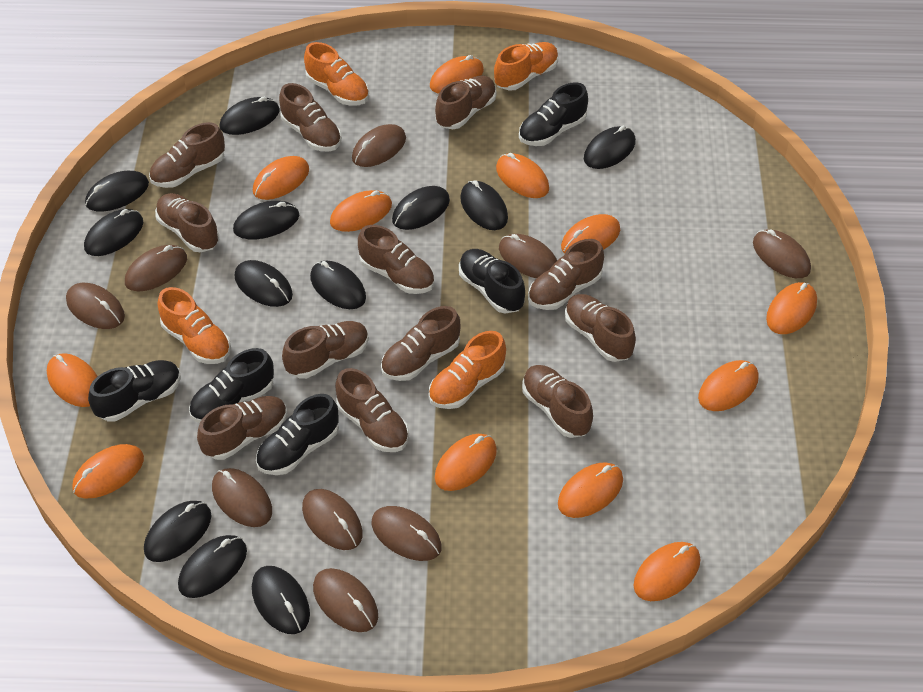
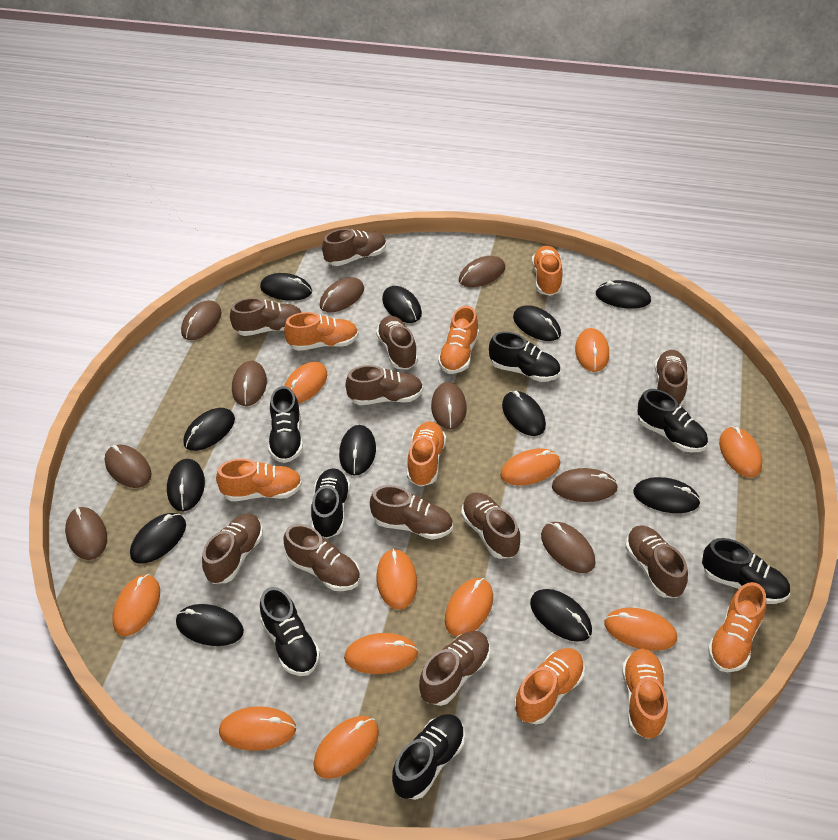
black shoe: [88,360,181,422] [189,348,274,423] [256,394,339,475] [459,249,525,313] [519,82,588,146] = 5 -> [260,587,320,676] [268,386,303,463] [311,468,350,539] [392,714,465,800] [489,332,560,382] [638,389,708,452] [702,538,790,604] = 7
brown shoe: [149,122,225,188] [155,193,219,252] [197,396,287,460] [279,83,342,152] [282,321,369,379] [335,368,409,452] [358,225,434,294] [381,306,460,381] [435,76,496,129] [522,365,593,438] [528,239,604,310] [565,294,636,362] = 12 -> [202,514,263,584] [230,298,302,336] [284,524,360,591] [322,229,386,266] [345,365,423,405] [370,485,453,540] [376,316,418,370] [419,631,490,706] [461,492,520,559] [625,525,688,598] [654,350,688,406] = 11
orange mouse: [47,353,98,407] [72,444,144,499] [253,156,309,200] [330,190,392,232] [430,55,484,94] [435,434,497,491] [496,153,549,198] [558,462,623,518] [561,214,620,253] [633,542,700,601] [698,360,759,411] [766,282,817,334] = 12 -> [112,574,160,636] [219,706,296,751] [284,362,327,403] [313,716,379,779] [344,633,418,674] [376,548,417,609] [445,578,493,637] [500,449,560,485] [575,328,609,372] [605,608,677,651] [719,426,762,477] = 11
orange shoe: [158,287,231,364] [304,42,369,106] [429,331,506,409] [494,42,558,91] = 4 -> [216,459,302,501] [284,312,359,351] [407,421,446,487] [438,306,479,374] [515,648,585,725] [532,246,562,296] [622,649,668,739] [708,582,766,672] = 8

